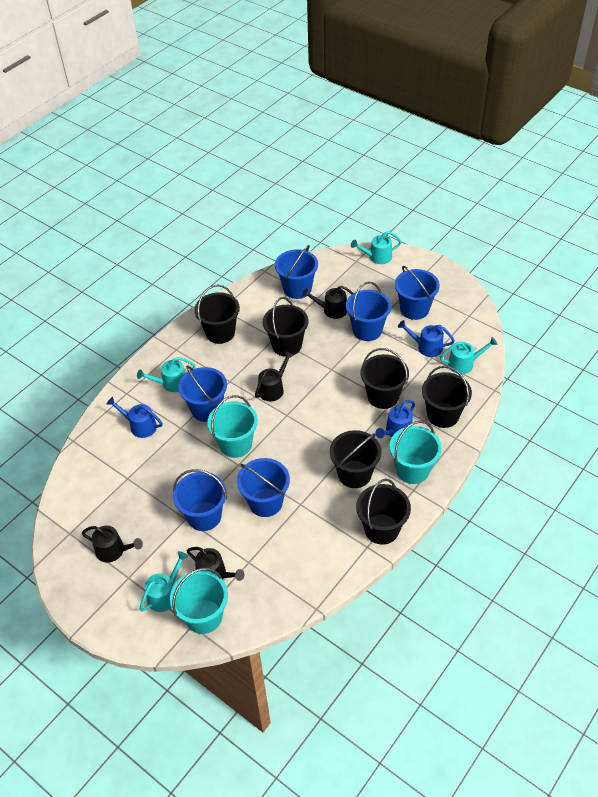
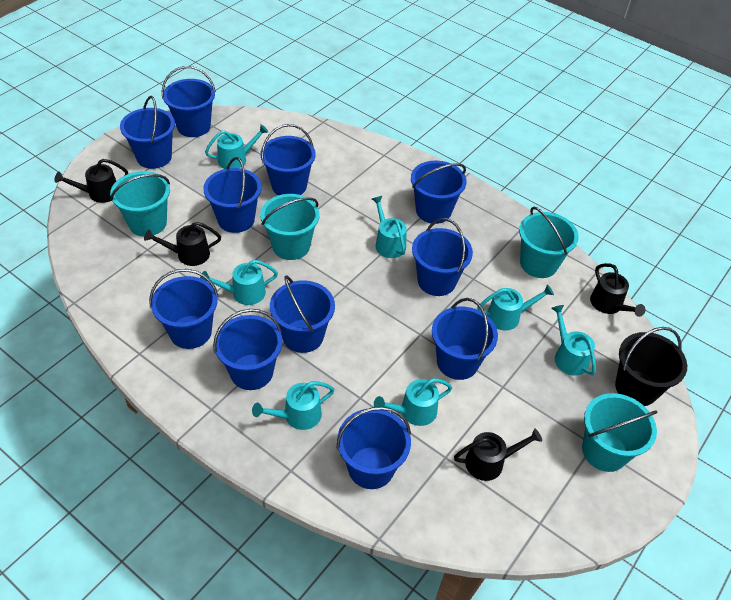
black bucket: [194,284,240,344] [263,297,308,357] [329,430,381,488] [356,479,411,545] [360,348,409,409] [422,366,472,428] = 6 -> [615,327,687,406] = 1
blue bucket: [173,469,227,531] [178,365,227,422] [237,458,290,517] [275,245,318,299] [346,282,391,341] [395,266,440,320] = 6 -> [120,96,175,169] [149,269,219,349] [162,66,216,137] [203,157,262,233] [213,309,282,390] [260,124,316,195] [270,275,335,353] [337,407,411,489] [411,161,467,224] [412,218,473,296] [432,298,498,380] = 11
blue watering can: [107,397,163,438] [375,400,415,438] [398,320,455,357] = 3 -> none = 0
turquoise bucket: [170,568,228,634] [207,395,258,458] [389,421,442,484] = 3 -> [110,171,170,237] [260,194,320,260] [519,207,579,278] [582,393,657,472] = 4
turquoise watering can: [137,357,196,392] [140,551,188,612] [351,231,402,264] [440,337,498,374] = 4 -> [200,260,278,305] [205,124,268,169] [252,381,335,430] [372,196,407,258] [374,378,452,426] [477,284,554,331] [552,305,596,376] = 7

